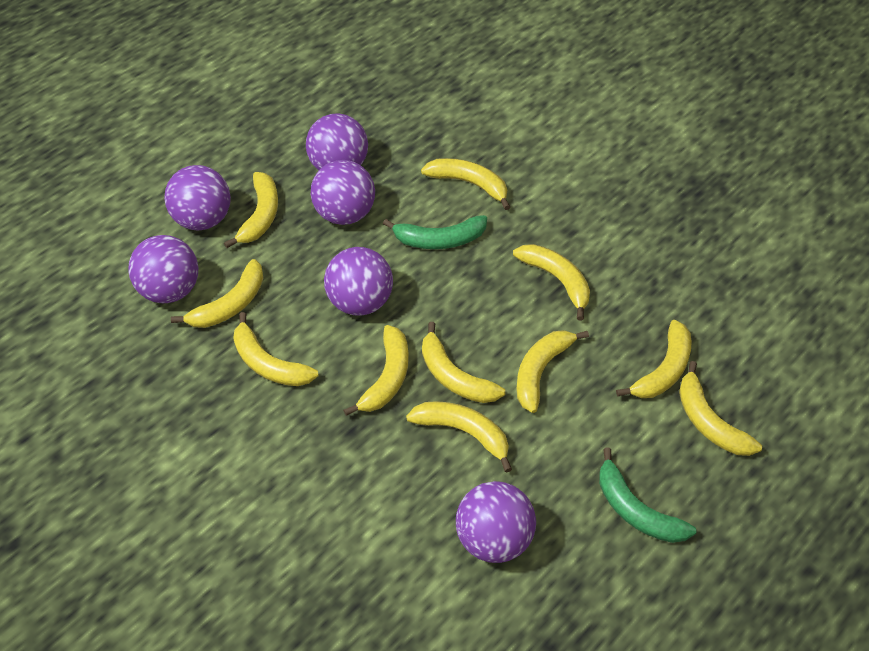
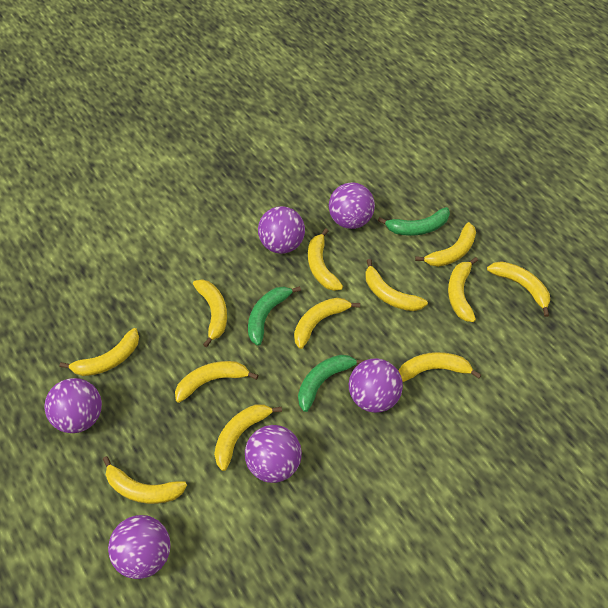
green banana: [383,215,487,249] [599,448,696,543] = 2 -> [248,286,301,346] [298,355,365,412] [378,207,450,236] = 3
yellow banana: [171,259,263,328] [224,172,278,248] [233,312,318,386] [343,325,409,416] [406,401,512,473] [421,158,510,210] [422,322,505,403] [513,244,590,321] [516,330,589,413] [616,320,692,398] [679,361,762,456] = 11 -> [59,328,139,376] [103,456,187,504] [175,361,258,403] [193,279,227,347] [214,404,282,471] [294,298,360,349] [308,228,343,291] [365,259,428,311] [399,352,481,382] [415,222,476,267] [448,257,478,322] [487,261,550,317] = 12

